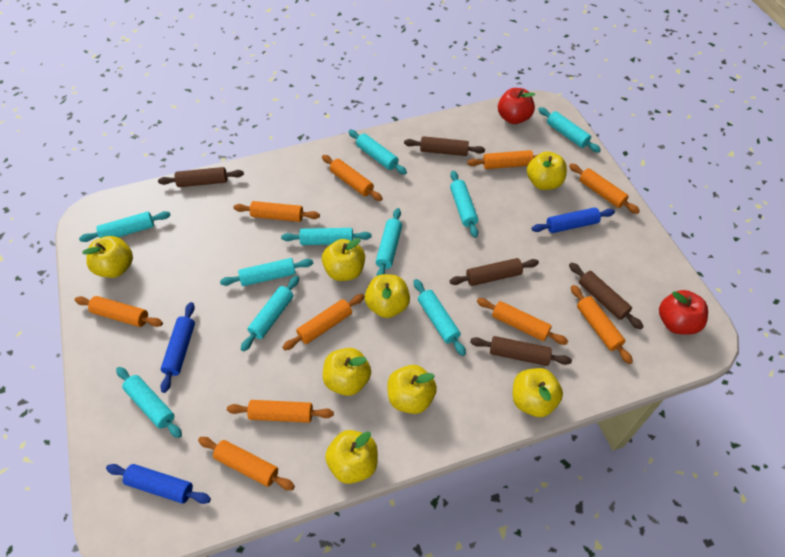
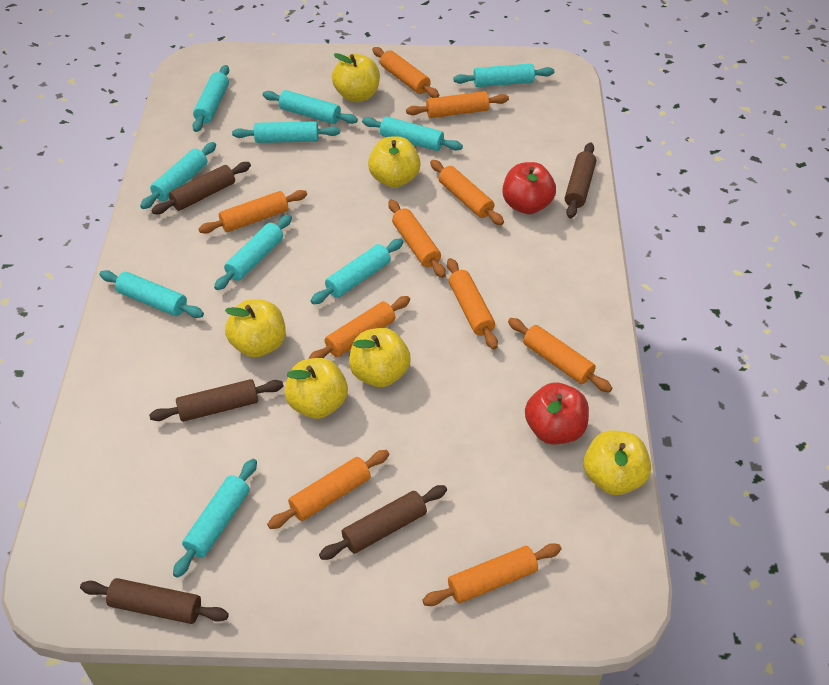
blue rolling pin: [106,464,211,504] [160,302,195,393] [532,207,615,233] = 3 -> none = 0
yellow apple: [82,236,133,278] [322,238,365,281] [323,348,371,396] [325,430,378,484] [365,274,410,318] [387,365,437,414] [513,368,563,417] [527,151,567,190] = 8 -> [225,299,286,358] [284,358,348,419] [332,53,380,102] [349,328,411,387] [368,136,421,188] [584,430,651,495] = 6

